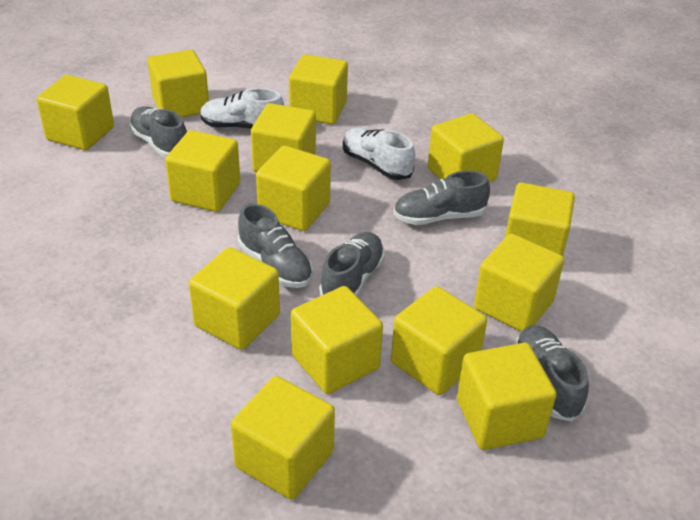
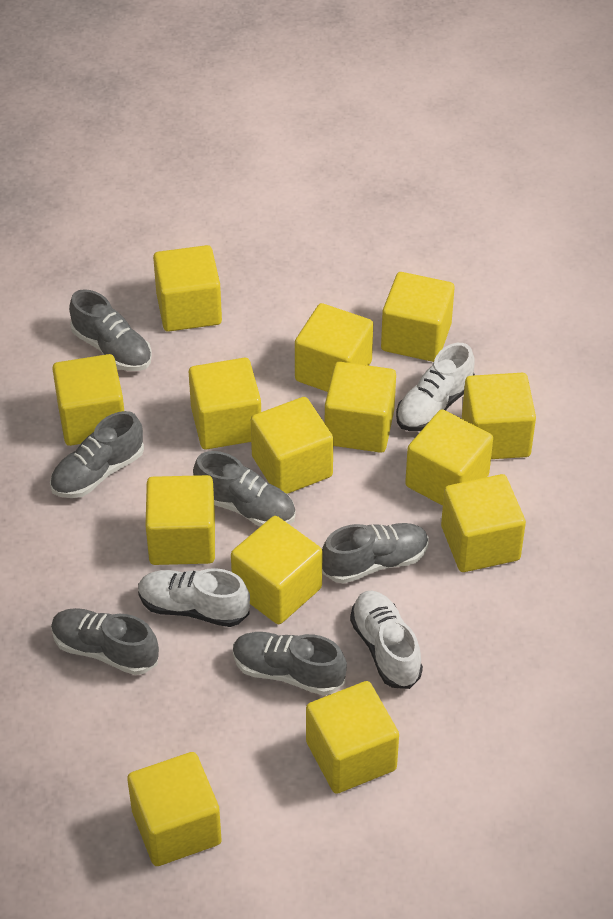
grey shoe: [129,106,187,158] [238,204,313,288] [319,232,385,297] [393,171,490,225] [515,325,589,421] = 5 -> [50,411,144,498] [51,608,159,675] [69,289,152,371] [193,451,296,526] [233,632,347,695] [322,523,429,584] = 6
white shoe: [200,88,284,129] [343,128,415,180] = 2 -> [138,568,250,627] [350,591,423,689] [396,343,475,431] = 3

